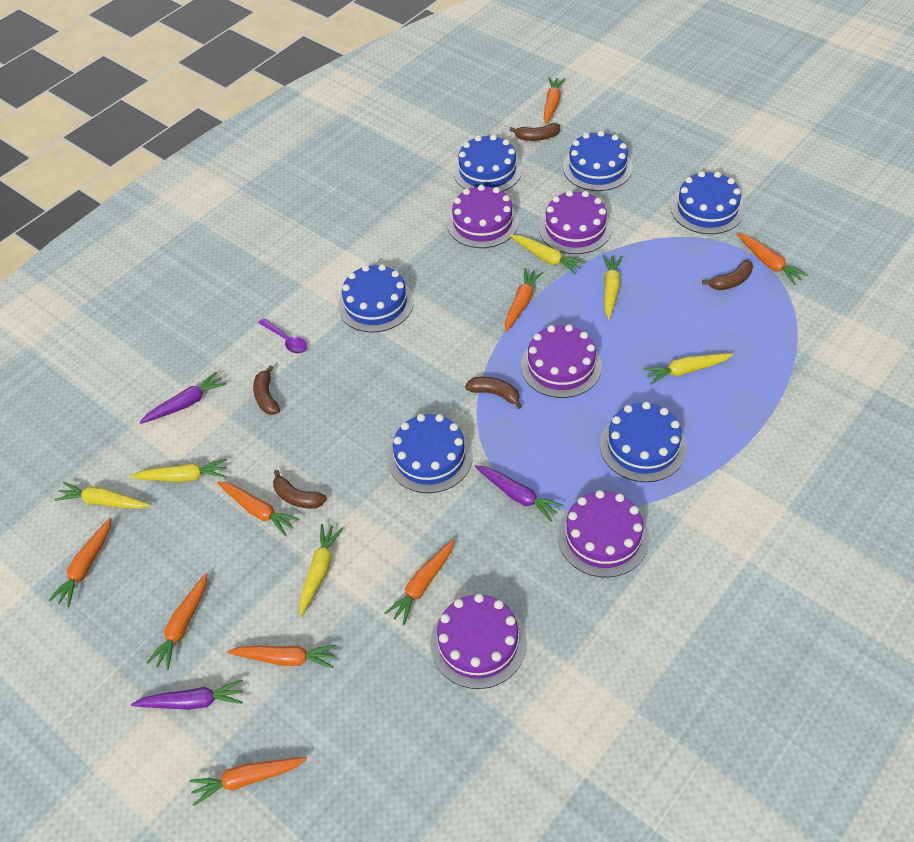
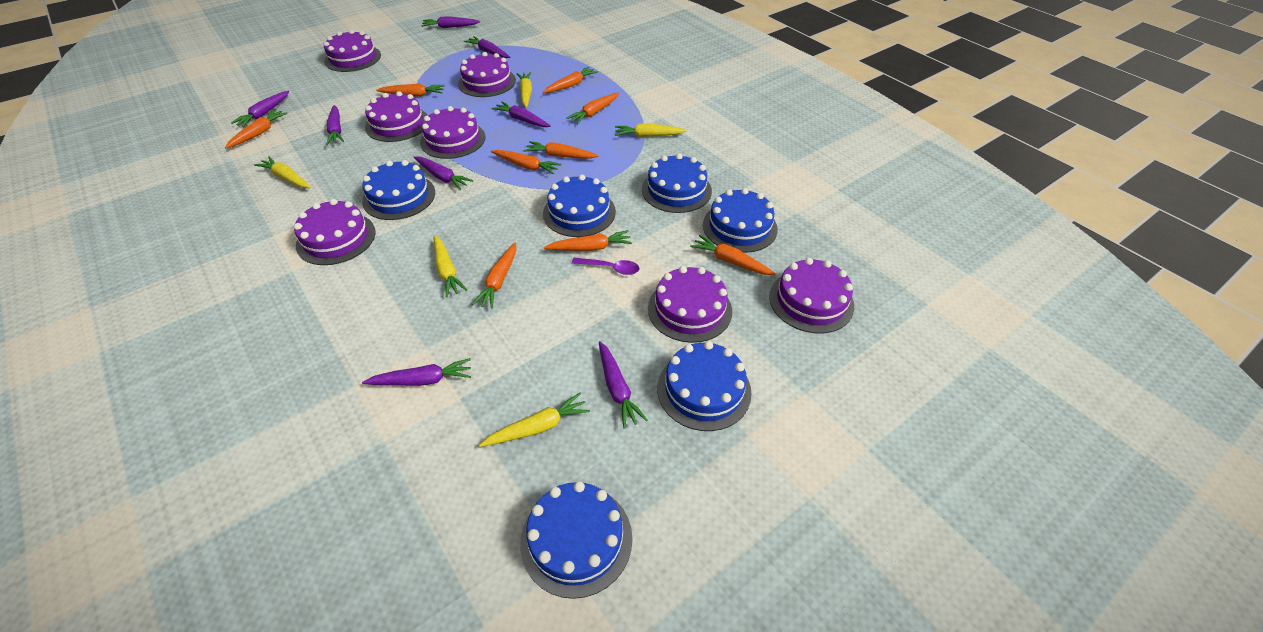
brown banana: [253,365,280,415] [273,470,327,509] [465,377,522,409] [510,123,560,141] [702,260,753,290] = 5 -> none = 0
purple cake: [430,594,527,689] [447,185,519,248] [521,325,602,398] [539,190,612,254] [558,490,649,578] = 5 -> [294,199,375,265] [324,30,381,72] [365,91,428,142] [420,106,485,159] [458,52,516,97] [648,266,732,343] [769,258,854,333] = 7
purple carrot: [131,680,243,710] [139,371,226,424] [475,465,564,522] = 3 -> [231,91,289,127] [326,105,344,145] [362,358,471,386] [413,156,473,190] [421,16,480,28] [464,36,510,58] [491,101,551,127] [599,341,647,428] = 8
yellow carrot: [55,482,150,509] [130,459,227,482] [299,524,343,617] [510,235,585,274] [603,255,622,320] [643,353,733,385] = 6 -> [254,156,311,188] [434,235,467,297] [479,393,590,447] [517,72,532,108] [615,124,687,137] = 5

